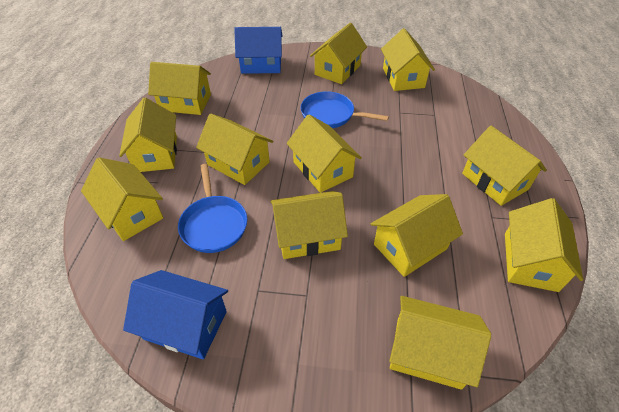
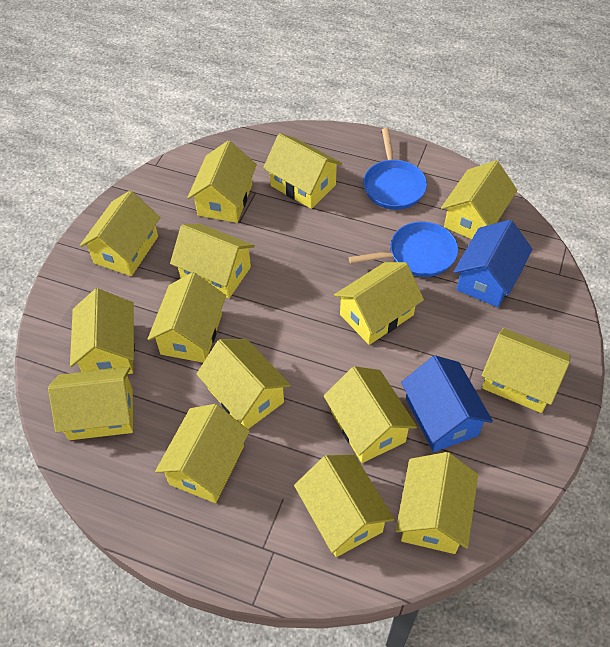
yellow house: [81,157,163,241] [119,97,177,172] [148,62,211,115] [196,114,273,185] [271,191,348,259] [287,114,362,193] [310,23,367,84] [371,194,463,277] [381,28,435,91] [389,296,491,390] [462,126,547,206] [505,198,583,292] = 12 -> [48,367,133,440] [70,288,134,374] [80,191,160,276] [148,272,226,363] [155,404,250,503] [170,224,255,299] [187,141,257,223] [196,339,291,429] [263,133,342,209] [294,455,394,557] [324,366,417,463] [334,262,424,345] [396,452,478,554] [441,160,517,239] [482,328,571,413] = 15

